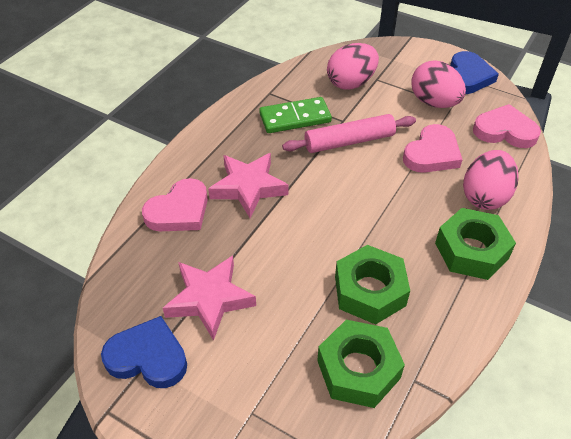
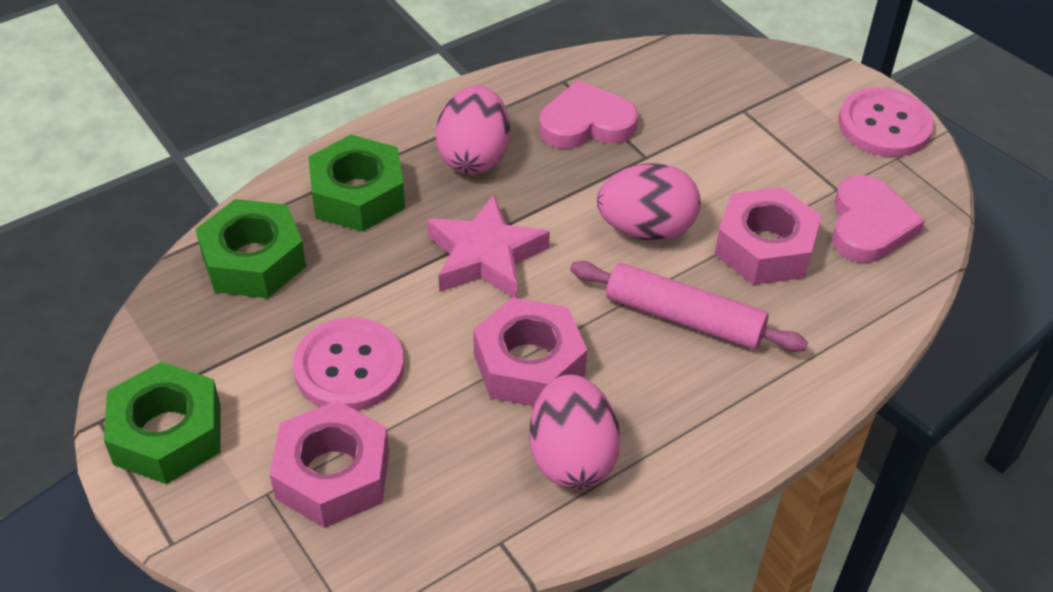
blue heart: [101,316,187,388] [450,51,499,94] = 2 -> none = 0
green domino: [259,97,332,133] = 1 -> none = 0
pink button: none = 0 -> [293,317,404,411] [839,87,934,157] = 2
pink heart: [142,178,208,231] [403,124,463,173] [473,104,541,148] = 3 -> [539,80,638,149] [832,175,925,263] = 2
pink nut: none = 0 -> [270,400,389,528] [473,297,587,406] [714,187,822,285] = 3
pink star: [163,256,256,341] [208,153,288,218] = 2 -> [427,195,550,298] = 1

